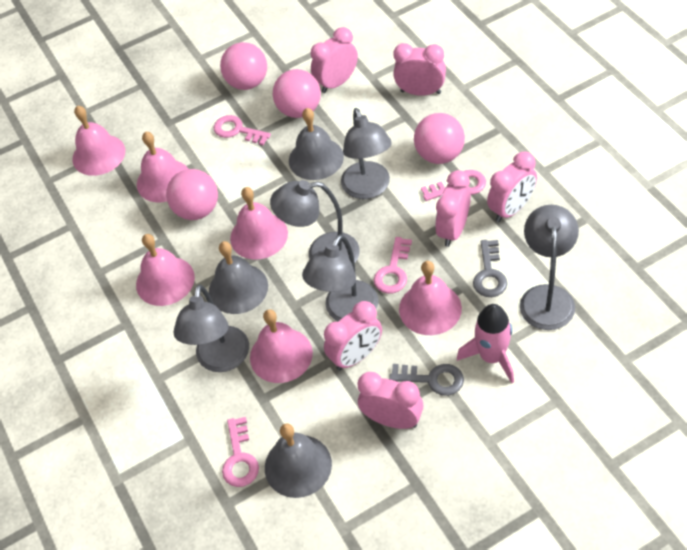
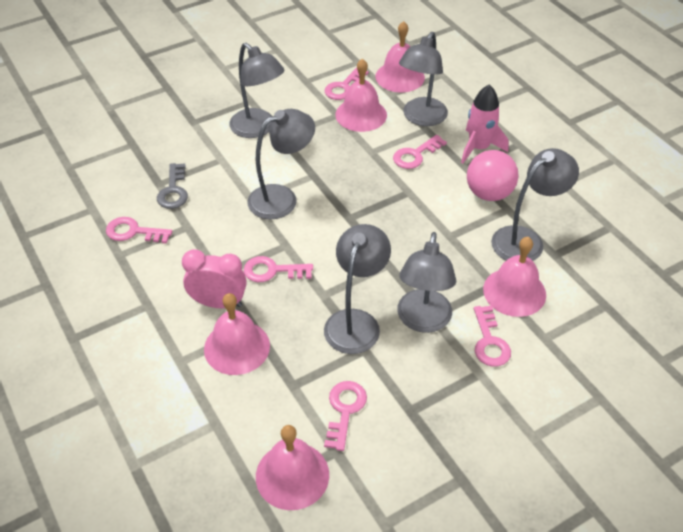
grey bell: [209,241,268,314] [265,424,332,498] [289,108,344,180] = 3 -> none = 0
grey key: [389,364,464,396] [473,240,507,297] = 2 -> [157,163,188,209] = 1
grey lamp: [173,284,249,372] [270,180,360,262] [302,234,378,321] [341,108,392,199] [520,205,579,330] = 5 -> [230,43,284,138] [247,109,315,219] [324,224,391,354] [397,232,456,333] [399,32,448,126] [491,148,579,261] = 6
pink ball: [166,169,218,220] [220,42,267,90] [273,69,321,118] [414,113,465,164] = 4 -> [467,150,519,201] = 1
pink bell: [72,106,125,176] [136,234,195,306] [137,131,188,202] [230,187,288,260] [250,309,313,383] [399,261,462,335] = 6 -> [204,293,270,375] [256,425,329,510] [335,58,387,132] [376,21,425,92] [483,237,546,317] = 5
pink clock: [311,27,358,93] [324,301,382,370] [358,372,423,429] [393,43,446,96] [435,170,471,247] [487,152,537,222] = 6 -> [182,249,247,308] = 1
pink key: [214,115,271,145] [222,417,259,487] [374,237,412,294] [421,170,486,201] = 4 -> [106,217,172,244] [244,256,313,282] [324,68,369,100] [324,381,367,451] [393,135,447,169] [474,306,511,367] = 6

